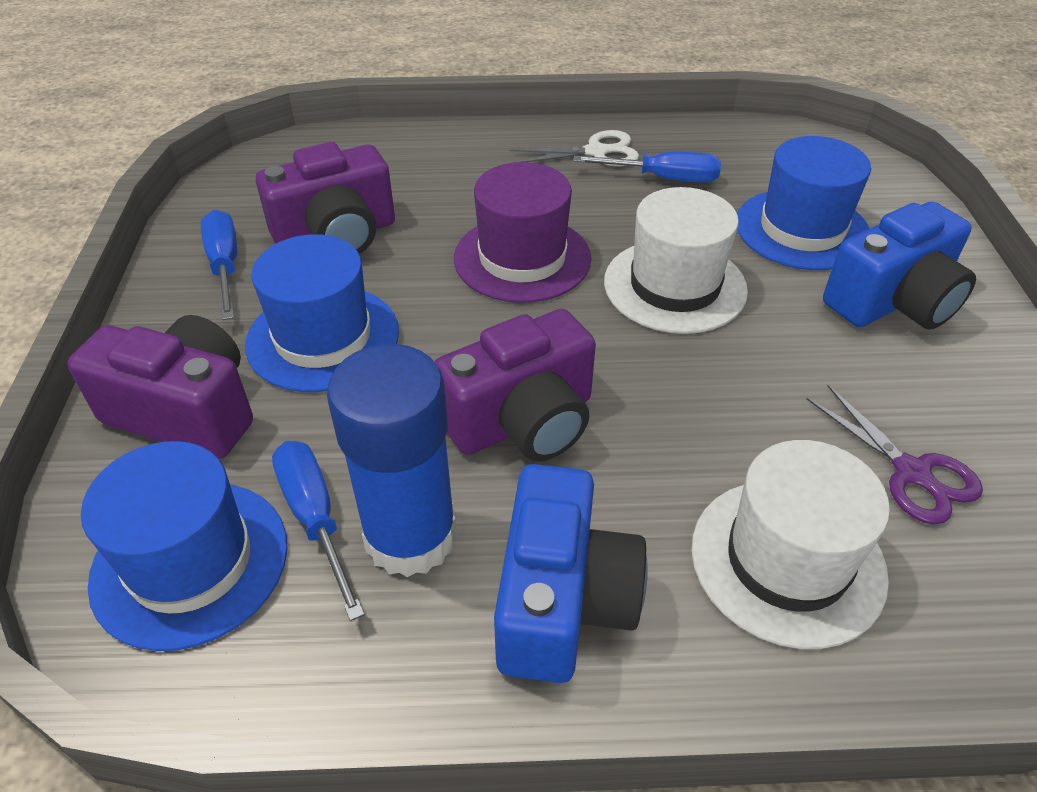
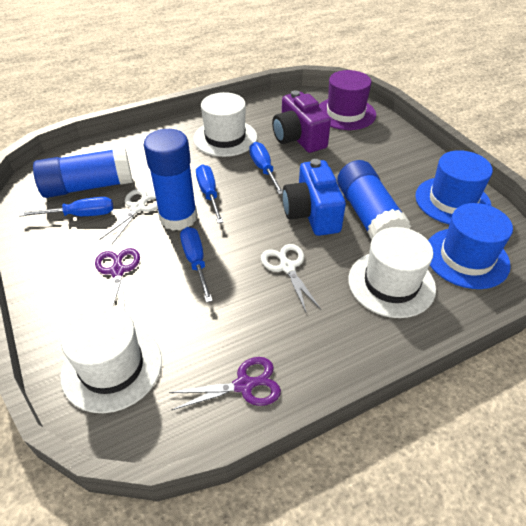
blue camera: [494,464,648,683] [823,202,976,330] = 2 -> [282,159,346,236] = 1
blue glue stick: [327,344,457,577] = 1 -> [33,147,133,198] [144,129,197,231] [337,160,411,240] = 3
blue hat: [81,441,288,651] [245,234,399,392] [737,136,871,270] = 3 -> [415,150,493,224] [428,203,513,289] = 2
blue screwdriver: [201,210,237,320] [272,441,365,621] [573,152,721,183] = 3 -> [19,197,113,217] [180,227,213,303] [196,164,223,223] [249,142,283,195] = 4
purple camera: [67,315,253,459] [256,142,395,254] [434,309,596,461] = 3 -> [272,90,331,153] = 1
purple scissors: [806,385,983,525] = 1 -> [95,248,140,311] [169,357,281,410] = 2
white hat: [604,187,748,334] [691,440,890,649] = 2 -> [60,306,162,413] [193,92,257,157] [348,227,436,318] = 3
white scissors: [510,130,639,166] = 1 -> [99,189,158,244] [261,244,321,314] = 2

